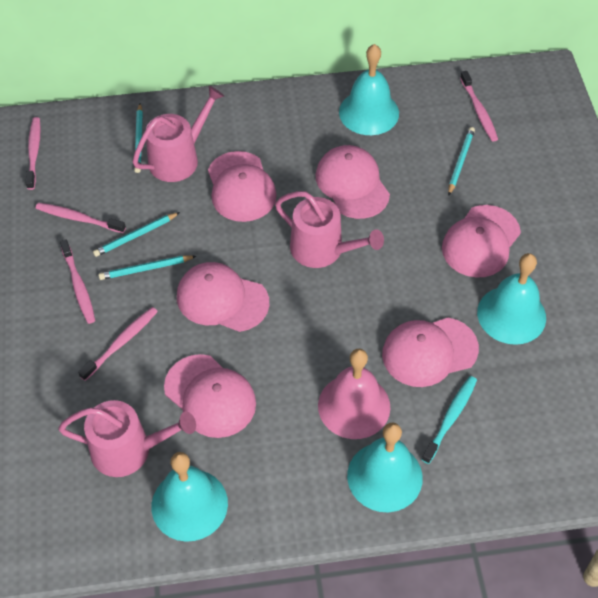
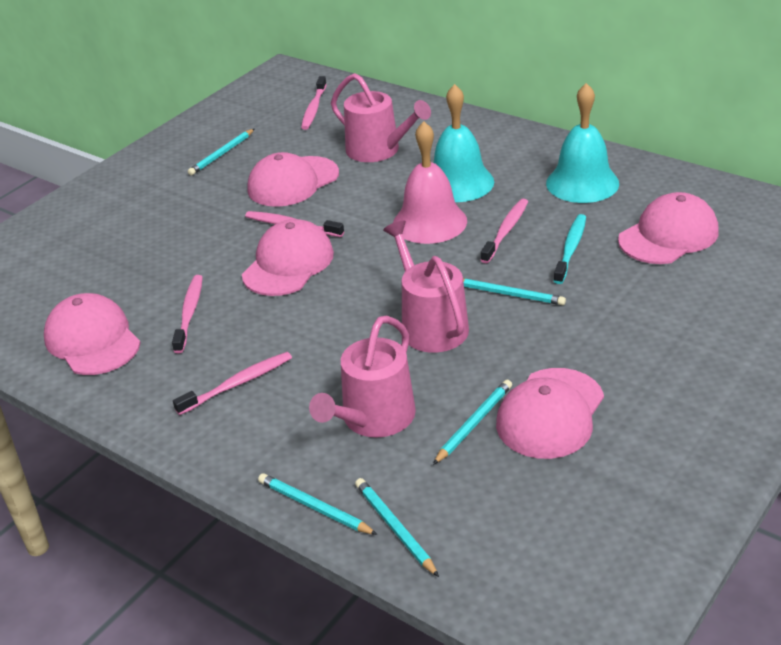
pink cap: [164,354,256,438] [177,262,269,332] [208,151,277,222] [316,145,390,219] [382,318,479,387] [442,205,521,278] = 6 -> [44,293,141,375] [242,219,334,296] [247,152,339,207] [496,368,604,459] [618,192,719,264] = 5
turquoise bell: [151,452,228,542] [339,44,399,135] [347,423,423,512] [477,253,546,345] = 4 -> [434,84,494,202] [546,83,619,203] = 2
turquoise pencil: [93,212,180,257] [99,256,196,280] [134,104,143,173] [448,127,475,196] = 4 -> [188,129,254,175] [258,473,378,535] [355,478,439,577] [433,380,512,465] [463,279,566,305] = 5

